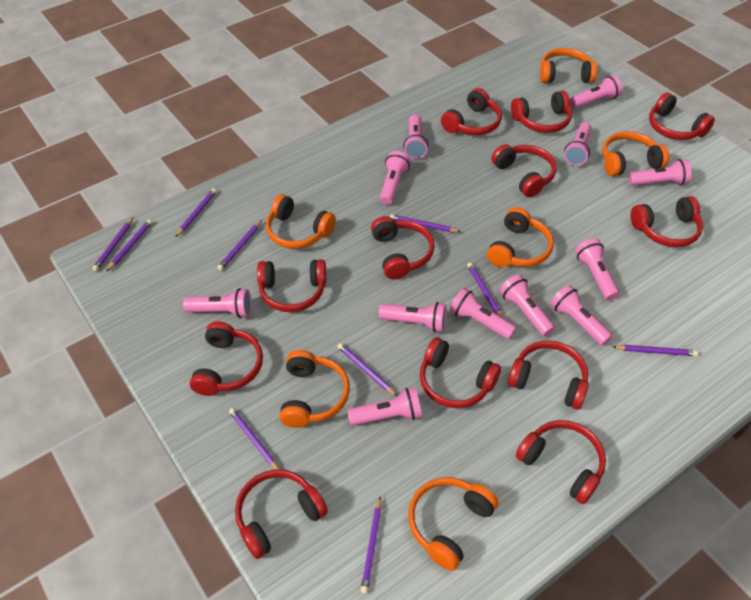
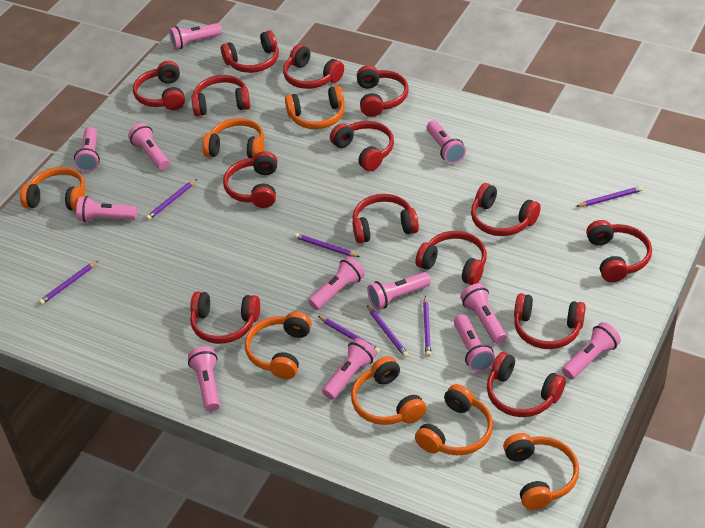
orange headphones: [266,194,336,249] [280,350,350,428] [408,477,499,571] [487,207,554,268] [540,48,597,83] [602,131,669,176] = 6 -> [20,167,86,211] [202,118,264,158] [245,312,312,379] [285,85,345,129] [351,356,427,425] [415,384,493,455] [503,433,579,510] = 7
purple pencil: [92,218,133,271] [106,220,152,272] [176,188,217,237] [217,220,262,271] [229,408,280,470] [337,343,397,396] [361,496,382,594] [390,214,461,232] [467,262,503,318] [613,345,698,356] = 10 -> [39,261,98,305] [146,179,197,220] [294,233,360,257] [318,316,380,354] [367,305,409,358] [423,296,431,357] [576,186,643,207] = 7
red headphones: [190,321,263,396] [235,469,328,559] [257,259,326,312] [371,216,435,280] [420,337,501,408] [441,88,502,135] [491,144,556,197] [508,341,589,410] [511,91,572,133] [516,420,606,504] [631,196,703,247] [649,92,715,140] = 12 -> [133,61,185,110] [190,291,260,344] [191,75,250,116] [221,30,279,73] [223,151,277,208] [283,45,344,89] [330,121,394,171] [352,194,419,243] [357,65,409,117] [416,231,487,285] [471,183,541,236] [487,352,565,417] [514,293,586,349] [586,220,652,282] = 14

